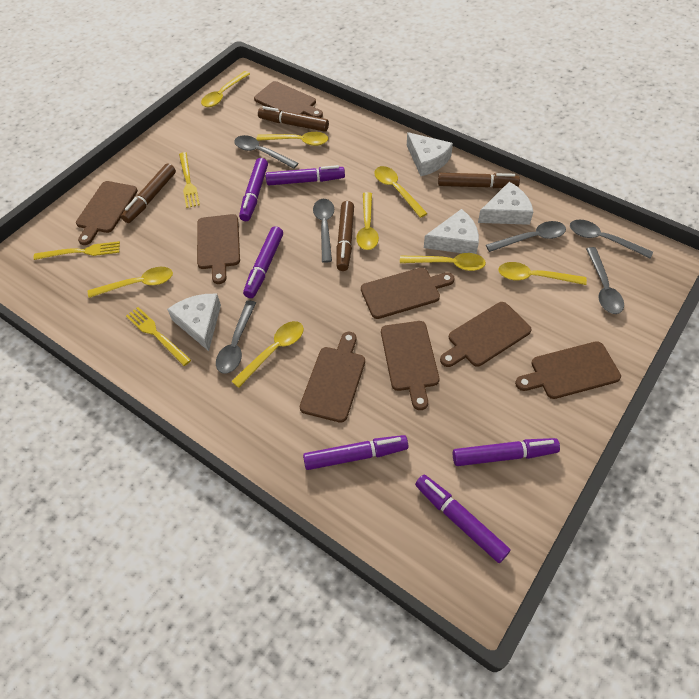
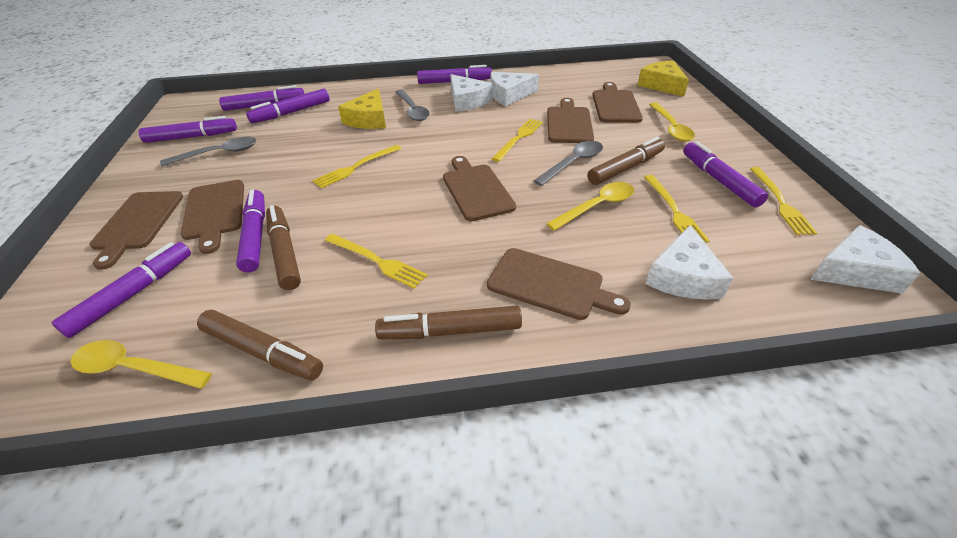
brown cutting board: [76,181,138,245] [197,214,240,284] [254,81,323,118] [300,332,365,423] [361,267,455,319] [381,321,439,410] [440,302,532,367] [515,341,621,399] = 8 -> [90,191,183,270] [181,180,244,254] [443,156,516,221] [487,248,631,320] [547,98,594,143] [592,82,643,123] = 6
grey spoon: [216,300,256,374] [234,135,299,169] [313,199,334,263] [486,221,566,252] [570,220,653,258] [586,247,624,314] = 6 -> [160,137,256,166] [395,89,430,121] [534,141,603,186] = 3
purple marker: [239,158,268,221] [243,226,283,298] [266,165,345,186] [303,435,408,470] [415,475,510,563] [453,438,560,466] = 6 -> [51,242,191,338] [139,116,237,143] [219,85,305,111] [236,189,265,273] [246,89,330,123] [417,65,492,84] [683,141,768,207] = 7
yellow cheese: none = 0 -> [338,89,386,129] [637,60,689,97] = 2
yellow fork: [34,241,120,260] [126,307,191,366] [179,152,200,208] = 3 -> [312,145,402,189] [325,234,428,289] [492,119,543,162] [644,175,710,243] [750,167,817,235] = 5
yellow spoon: [88,267,173,298] [201,71,250,107] [231,321,304,388] [256,132,328,146] [356,192,379,250] [374,166,428,218] [400,253,486,271] [498,262,587,285] = 8 -> [71,340,212,389] [546,182,634,231] [649,102,695,141] = 3

